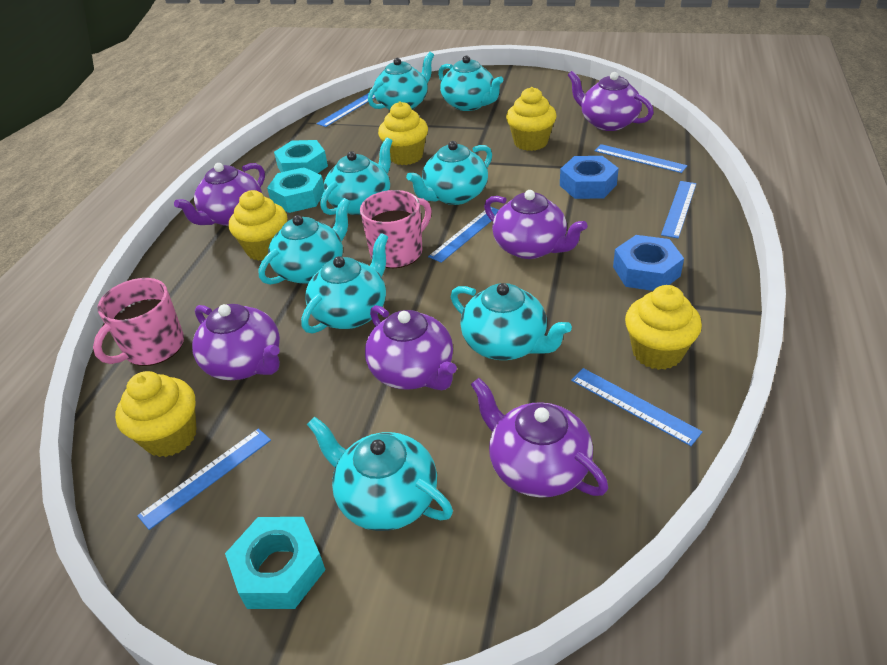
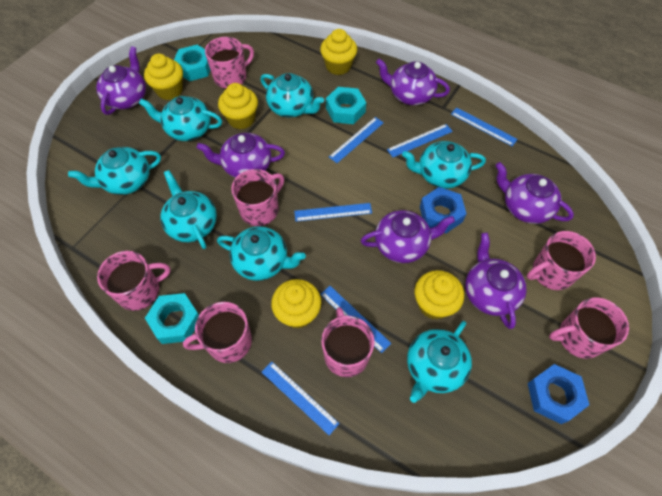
pink mug: [93,278,184,366] [360,190,432,268] = 2 -> [97,251,171,311] [183,302,252,363] [205,37,254,89] [231,169,284,226] [321,307,375,377] [527,231,596,290] [549,297,629,359] = 7
turquoise teapot: [259,198,350,285] [301,233,388,334] [307,416,453,531] [321,138,392,215] [368,52,434,110] [406,141,492,205] [438,55,504,111] [451,283,572,360] = 8 -> [68,147,161,195] [139,96,222,141] [160,170,217,249] [217,226,306,281] [260,73,324,118] [402,141,486,189] [407,321,472,403] = 7

